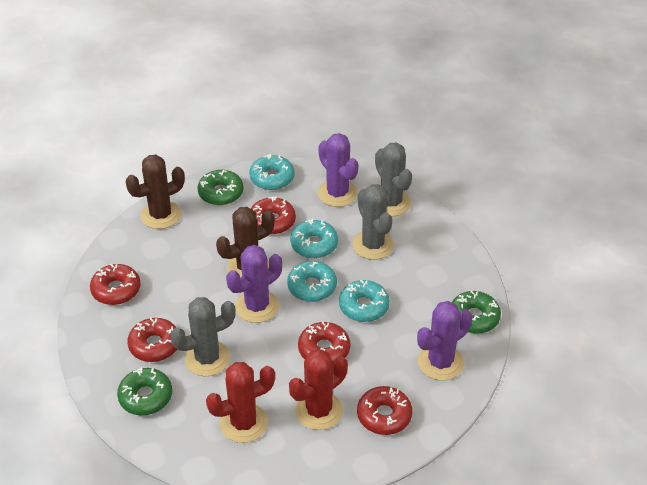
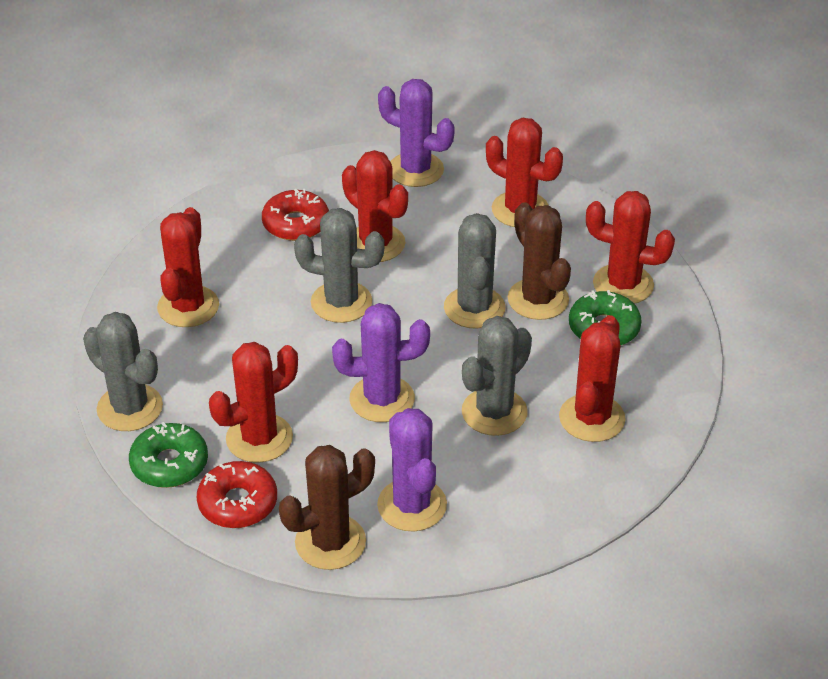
green donut: [117,367,172,415] [198,170,244,205] [451,291,501,333] = 3 -> [129,422,208,488] [569,290,642,346] = 2
grey cactus: [170,297,236,376] [352,184,394,260] [375,143,412,216] = 3 -> [83,312,163,431] [294,208,385,323] [444,213,506,329] [462,316,532,436] = 4
red cactus: [206,362,275,443] [289,349,348,430] = 2 -> [157,207,219,327] [209,342,298,463] [342,150,408,262] [486,118,563,227] [559,315,626,442] [586,191,675,304] = 6
red donut: [90,264,141,305] [127,318,177,362] [251,196,296,234] [298,322,350,361] [357,386,412,435] = 5 -> [197,461,277,528] [262,189,329,241] = 2
turquoise donut: [249,154,295,190] [287,261,337,302] [290,219,338,258] [339,280,390,322] = 4 -> none = 0

